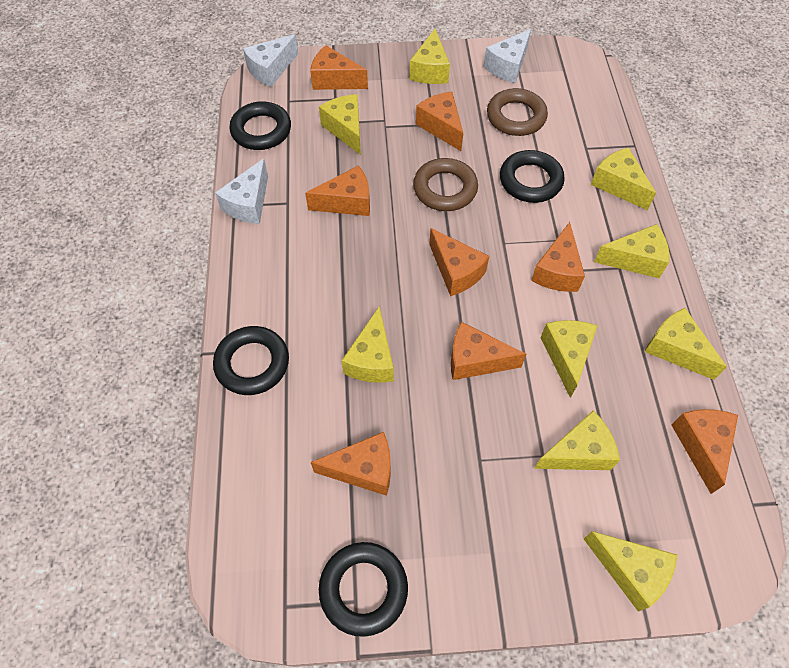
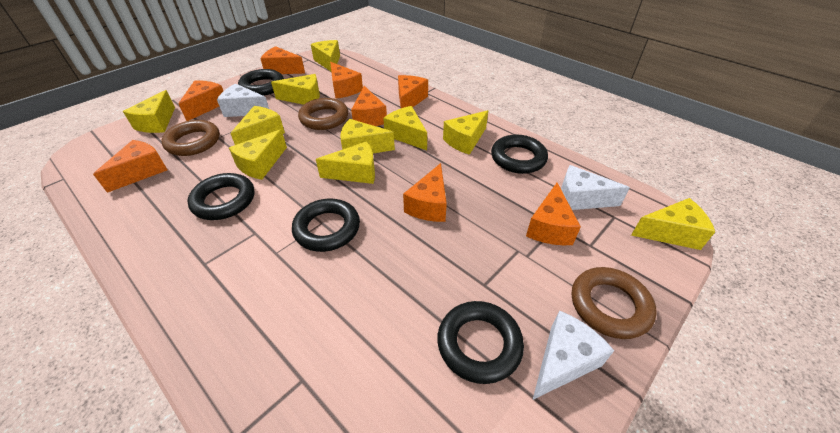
black ring: [213,326,289,395] [229,101,291,150] [319,542,408,637] [500,150,565,203] = 4 -> [187,173,254,220] [238,69,284,96] [292,199,360,252] [437,301,524,384] [491,134,548,174] = 5
brown ring: [413,158,478,211] [487,88,548,136] = 2 -> [162,120,220,156] [298,98,348,130] [572,267,657,339] = 3
yellow cheese: [319,94,361,155] [341,306,394,383] [410,29,450,84] [534,410,620,470] [541,320,598,398] [584,531,677,612] [591,147,656,210] [594,224,669,278] [645,308,727,380] = 9 -> [123,90,175,133] [229,129,287,180] [230,106,285,145] [271,74,320,105] [311,40,340,71] [316,141,375,184] [340,119,395,153] [383,106,427,150] [443,110,488,155] [631,198,715,250] = 10

